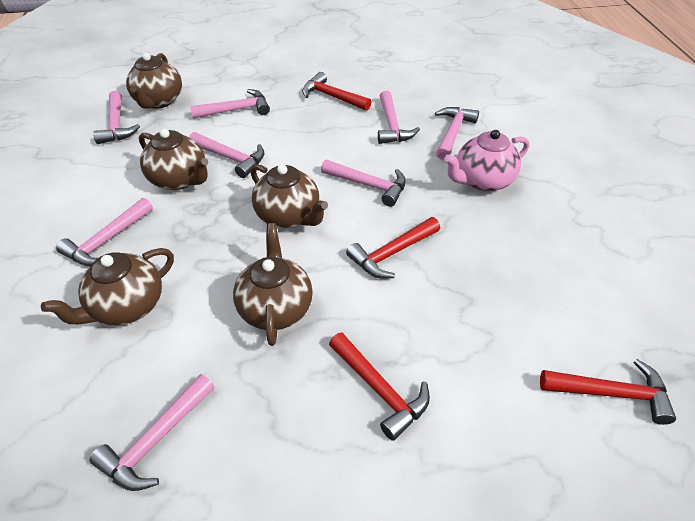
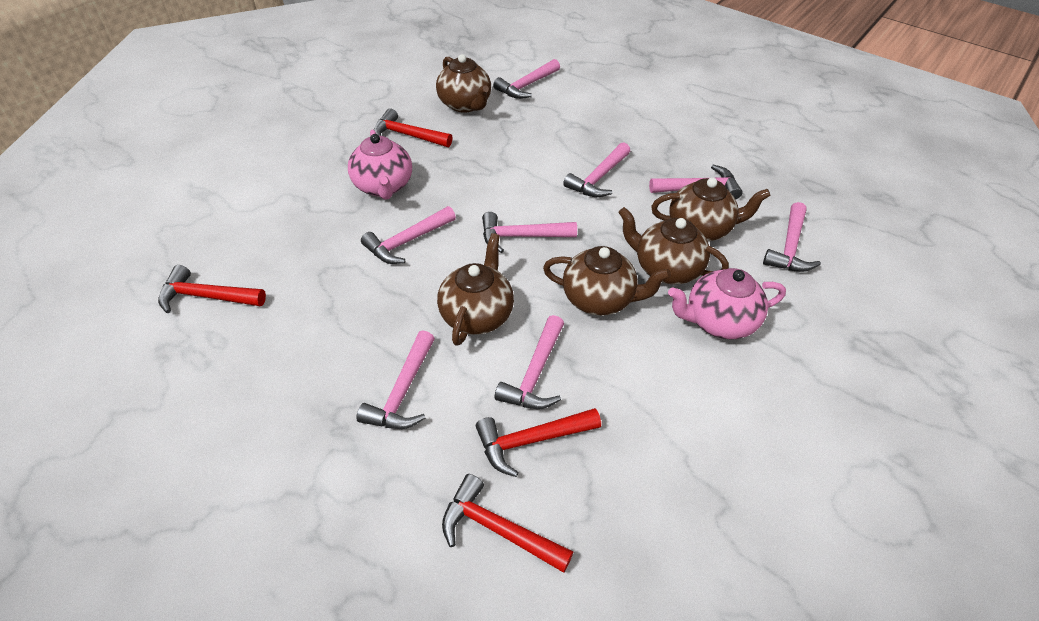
pink teapot: [444,130,529,192] = 1 -> [348,130,412,200] [668,268,786,339] = 2

